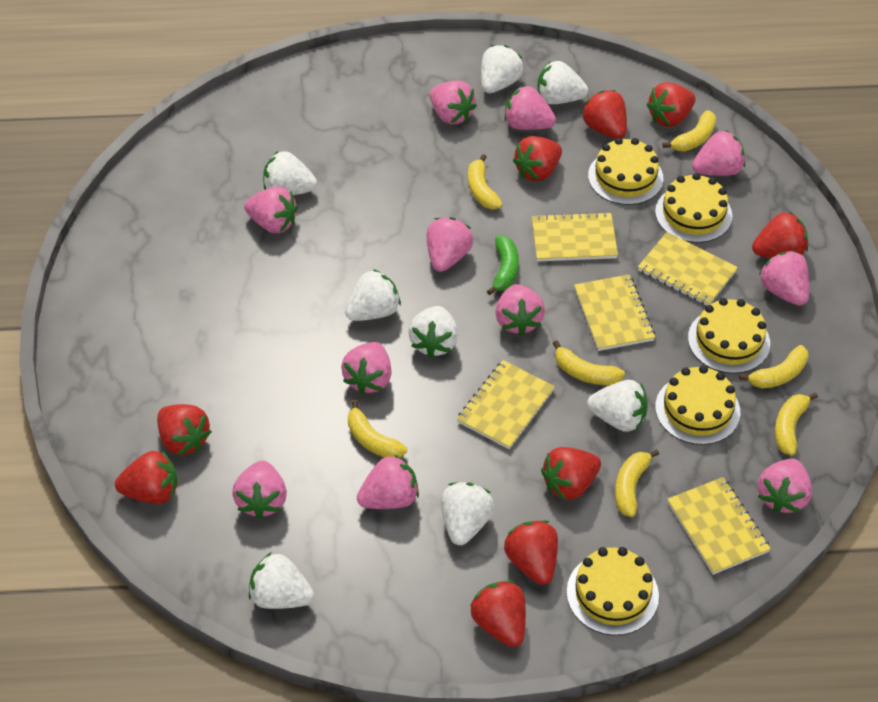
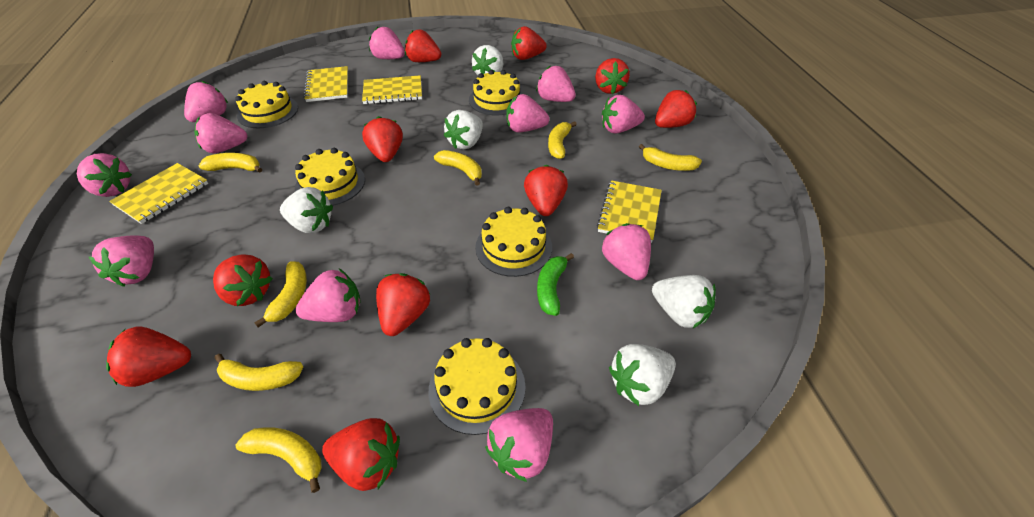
red strawberry: [115,451,177,504] [157,404,212,456] [470,580,526,647] [504,520,558,585] [513,136,562,181] [541,447,601,500] [582,90,627,139] [647,82,696,127] [752,211,808,258] = 9 -> [106,326,191,387] [213,254,273,306] [322,418,400,491] [362,116,403,162] [376,273,430,336] [405,29,441,62] [511,26,547,60] [524,165,568,216] [595,58,630,94] [655,90,697,128] = 10
white strawberry: [249,552,314,609] [263,151,317,195] [345,269,401,321] [408,306,458,358] [441,482,495,545] [481,45,523,93] [538,61,588,104] [587,380,648,432] = 8 -> [280,187,333,233] [444,110,483,149] [472,45,503,75] [609,344,676,406] [652,275,716,328] = 5
yellow notebook: [457,360,555,449] [532,212,618,262] [574,274,655,351] [638,232,738,305] [667,477,771,575] = 5 -> [109,163,208,224] [304,66,348,102] [362,75,422,104] [597,180,662,243] = 4

